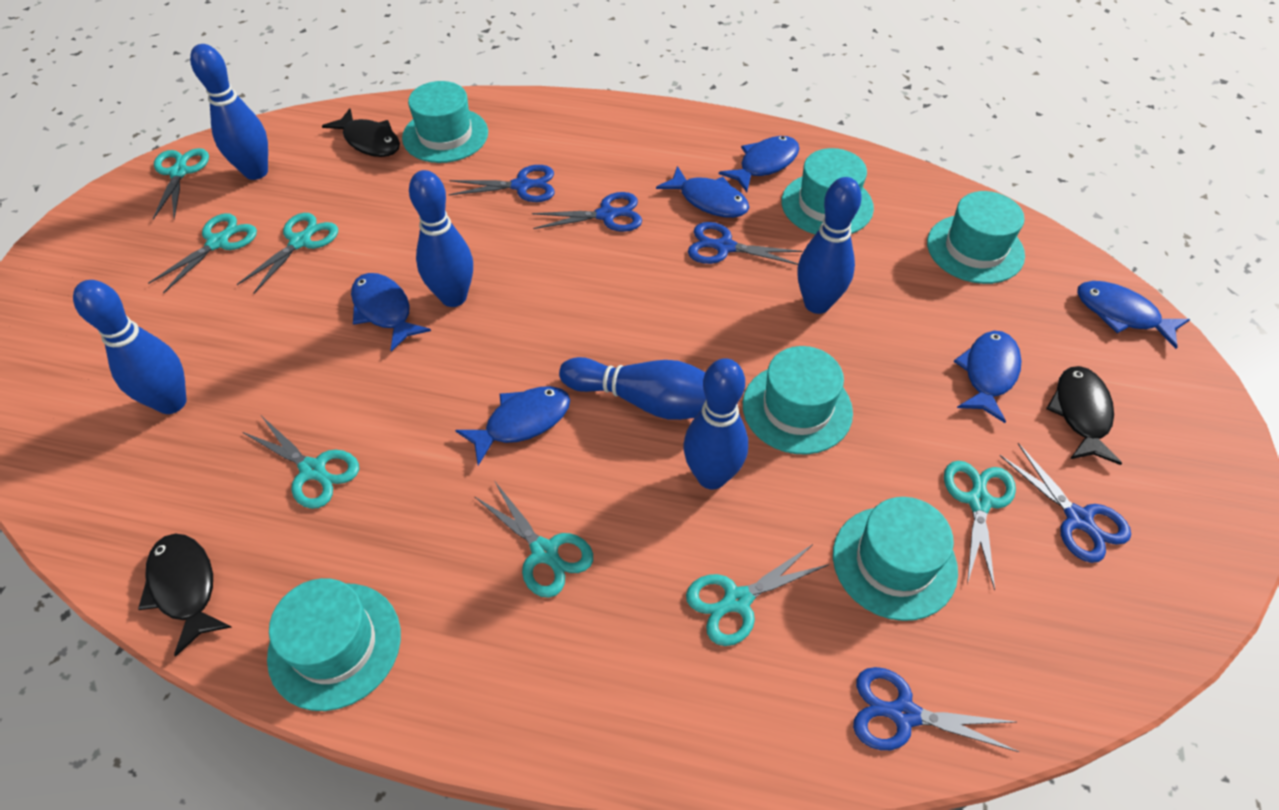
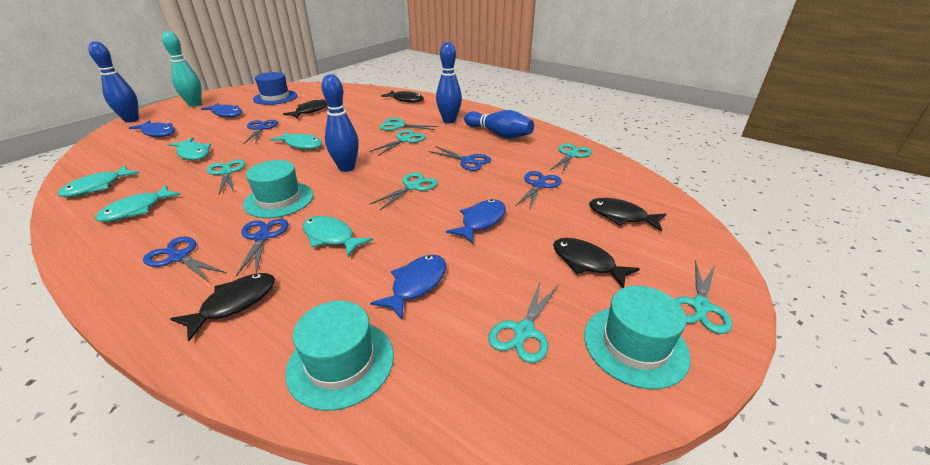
black fish: [138,533,231,656] [322,109,400,157] [1046,366,1122,465] = 3 -> [170,273,275,341] [283,99,328,118] [381,91,424,103] [553,238,640,288] [589,198,666,231] = 5
blue bowling pin: [73,280,187,414] [190,44,268,180] [409,170,473,307] [559,357,706,420] [683,358,748,489] [797,177,862,314] = 6 -> [88,41,139,123] [321,74,359,172] [436,42,462,123] [464,110,534,138] = 4
blue fish: [351,273,431,352] [455,386,570,466] [656,166,749,218] [719,136,799,192] [953,331,1022,423] [1077,281,1190,349] = 6 -> [129,120,175,137] [201,103,242,117] [370,255,446,319] [446,199,506,244] = 4
blue hat: none = 0 -> [253,72,297,105] = 1
turquoise bowling pin: none = 0 -> [162,31,202,107] = 1
turquoise fish: none = 0 -> [58,165,139,197] [95,185,181,222] [168,137,211,160] [271,131,322,150] [302,216,373,257] = 5
turquoise hat: [267,578,401,711] [402,81,488,163] [743,346,853,454] [781,148,874,234] [833,497,958,621] [927,191,1025,284] = 6 -> [243,160,313,218] [285,301,394,411] [584,286,691,389] = 3

